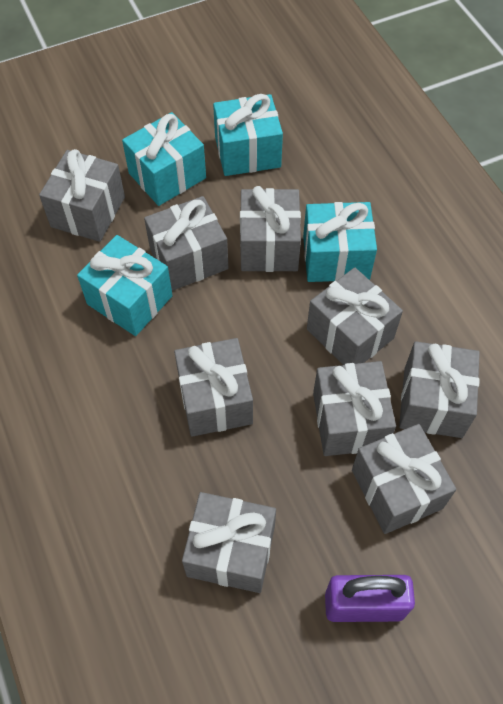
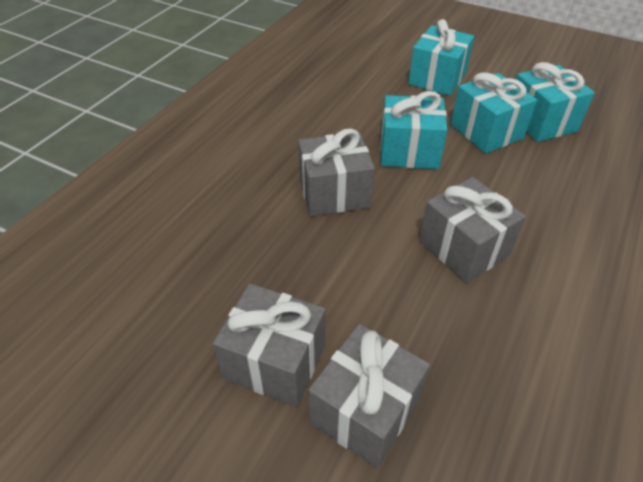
grey gift: [39,149,125,242] [144,196,228,291] [174,338,253,437] [182,492,276,593] [240,186,301,272] [307,267,403,365] [313,361,396,456] [352,424,456,534] [399,341,480,438] = 9 -> [213,283,326,407] [298,128,375,216] [308,324,430,468] [419,177,526,283] = 4
purple padlock: [325,575,415,622] = 1 -> none = 0

